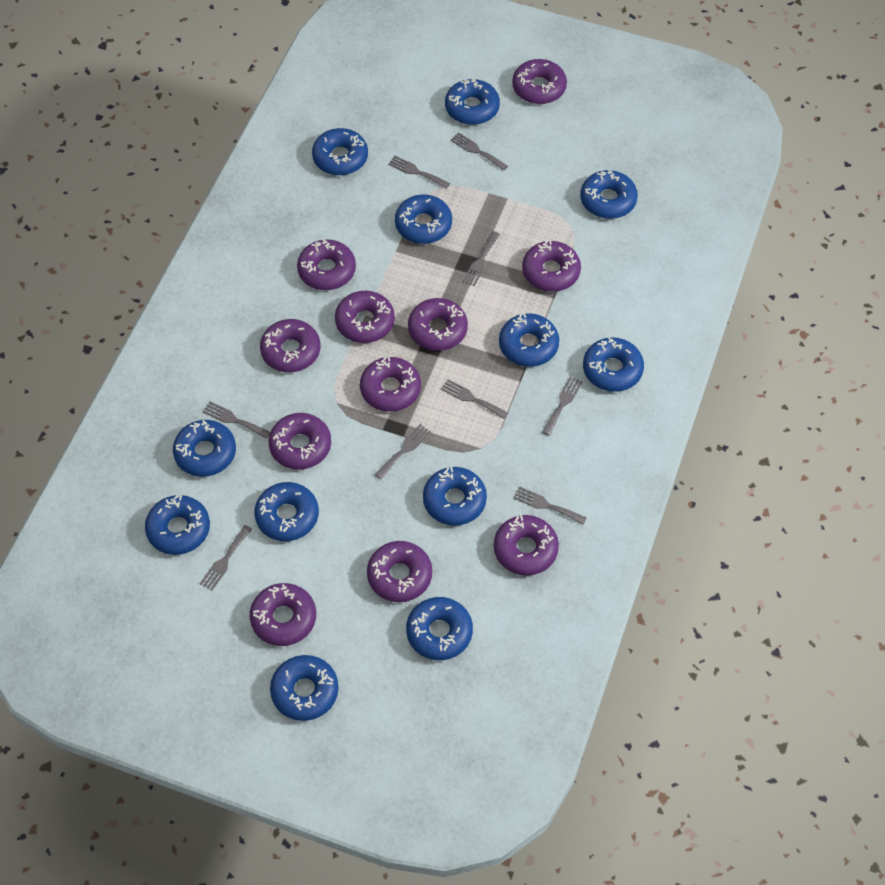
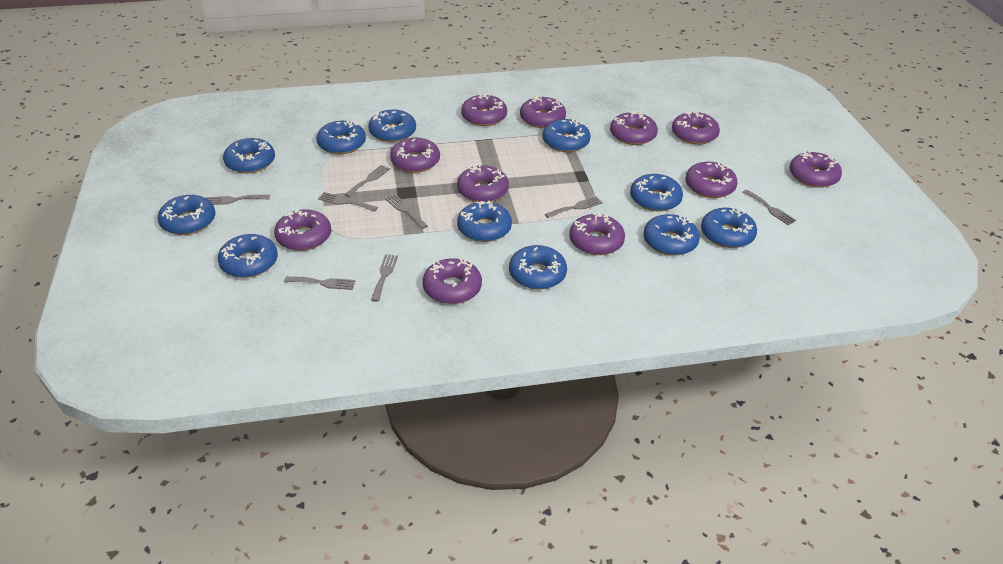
blue donut: [145,495,210,555] [173,420,236,477] [254,482,319,541] [270,655,339,721] [312,128,368,175] [395,195,452,244] [406,597,473,660] [423,467,487,526] [445,78,500,125] [499,313,559,367] [580,170,638,219] [583,337,644,392] = 12 -> [158,195,215,235] [218,234,278,278] [223,138,275,173] [317,120,366,154] [368,110,416,142] [457,201,512,242] [509,245,567,290] [543,119,591,152] [630,174,683,212] [643,214,700,256] [701,208,757,248] = 11
grey fork: [200,525,252,591] [202,401,270,439] [374,424,431,479] [388,156,450,189] [441,379,508,419] [451,132,508,171] [462,231,500,286] [513,486,586,525] [542,376,583,436] = 9 -> [206,195,270,205] [284,277,355,290] [318,192,378,212] [344,165,390,197] [371,254,398,302] [385,194,428,229] [545,196,603,218] [742,190,796,225] = 8

